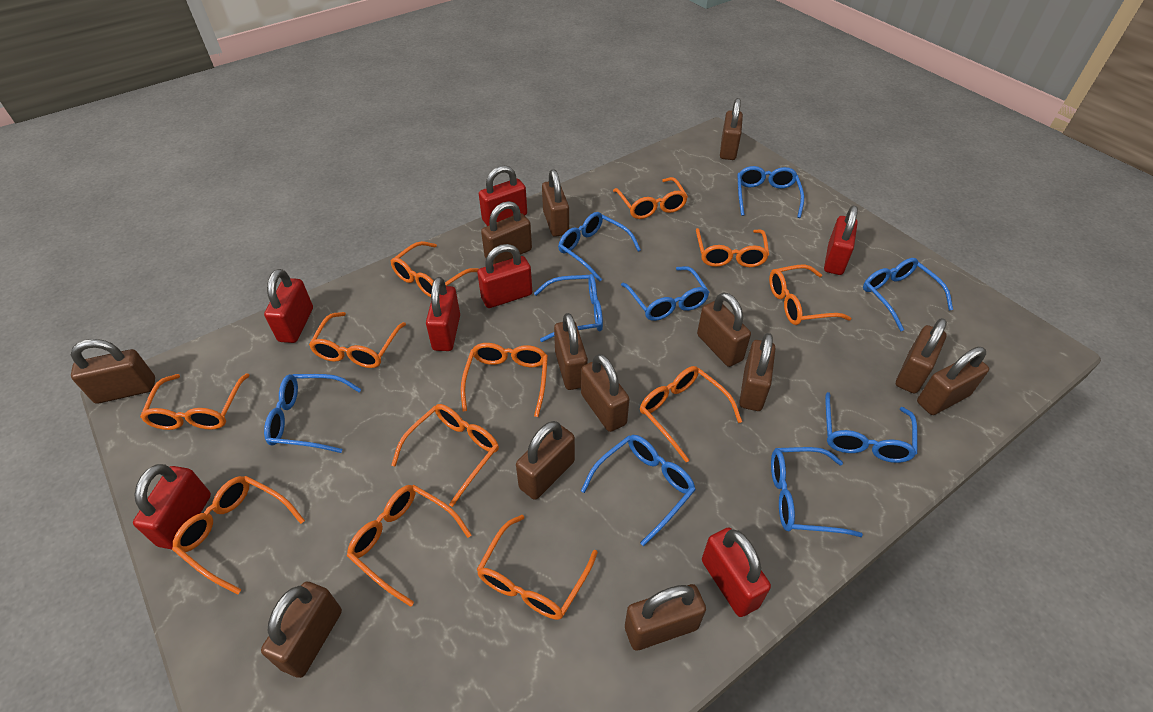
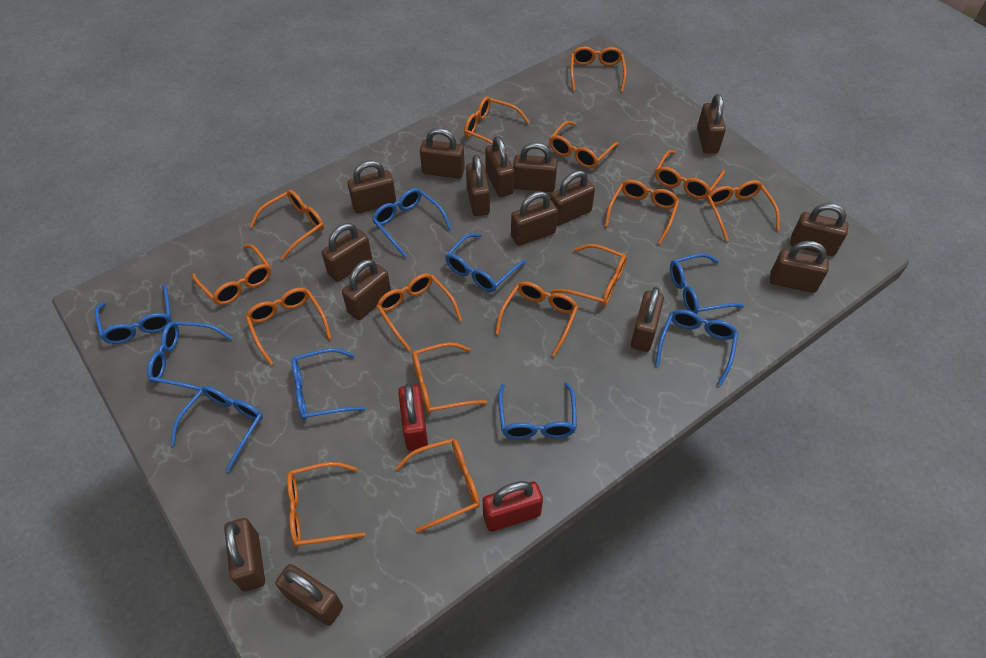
brown padlock: [71,339,155,404] [261,582,342,678] [481,201,532,264] [516,421,575,500] [542,169,569,237] [554,313,588,390] [581,354,629,432] [625,584,706,651] [697,292,751,367] [720,98,743,160] [739,333,776,411] [896,318,947,393] [917,347,989,415] = 13 -> [224,518,265,591] [275,564,343,625] [322,223,372,282] [342,259,391,320] [348,160,396,214] [420,128,465,179] [466,155,490,216] [485,136,514,197] [511,191,558,246] [513,142,557,192] [550,170,595,226] [631,287,664,352] [697,94,726,153] [770,241,829,293] [790,203,848,256] = 15
orange glasses: [140,374,250,430] [172,476,305,594] [309,312,406,368] [347,485,472,607] [391,241,478,297] [391,404,499,507] [461,343,548,417] [477,515,598,620] [613,177,688,219] [640,366,742,462] [696,228,769,267] [769,264,852,325] = 12 -> [192,244,271,305] [245,288,332,366] [249,190,324,260] [287,462,365,547] [376,273,462,351] [395,438,480,533] [412,342,487,414] [464,96,529,154] [495,281,578,357] [549,121,619,169] [552,244,627,306] [570,47,627,92] [605,180,679,245] [655,150,725,199] [707,180,780,241] = 15
red padlock: [133,464,211,549] [264,269,313,343] [426,277,460,351] [477,244,532,308] [479,166,527,226] [702,527,771,617] [824,206,858,275] = 7 -> [398,383,428,451] [483,481,543,532] = 2

